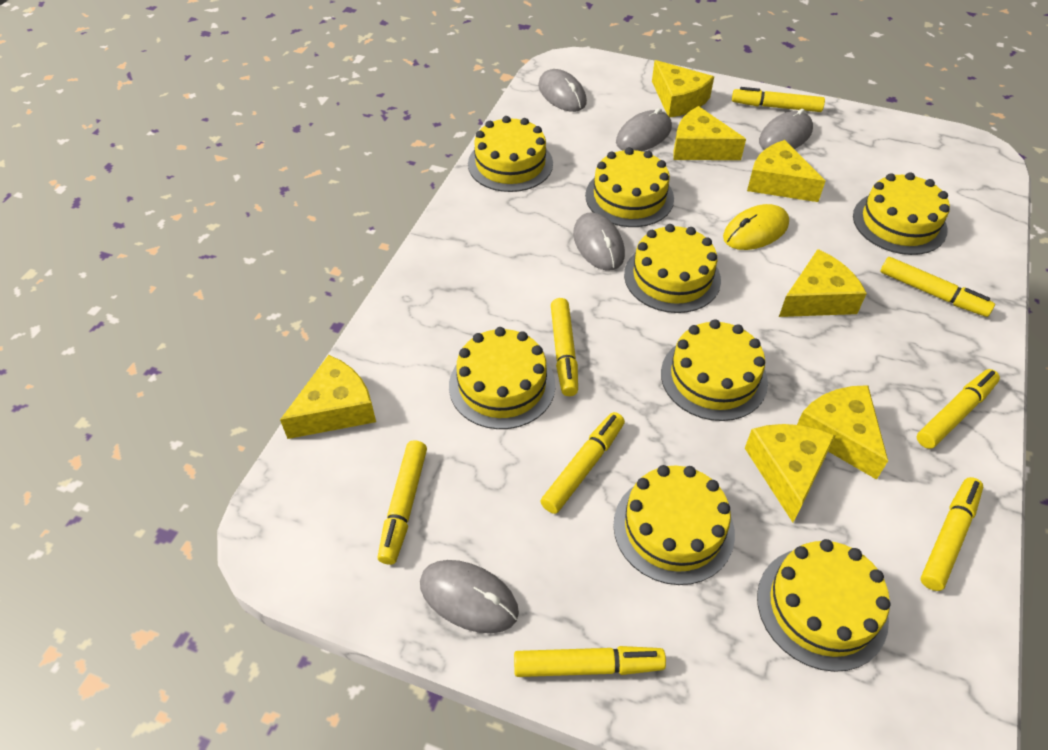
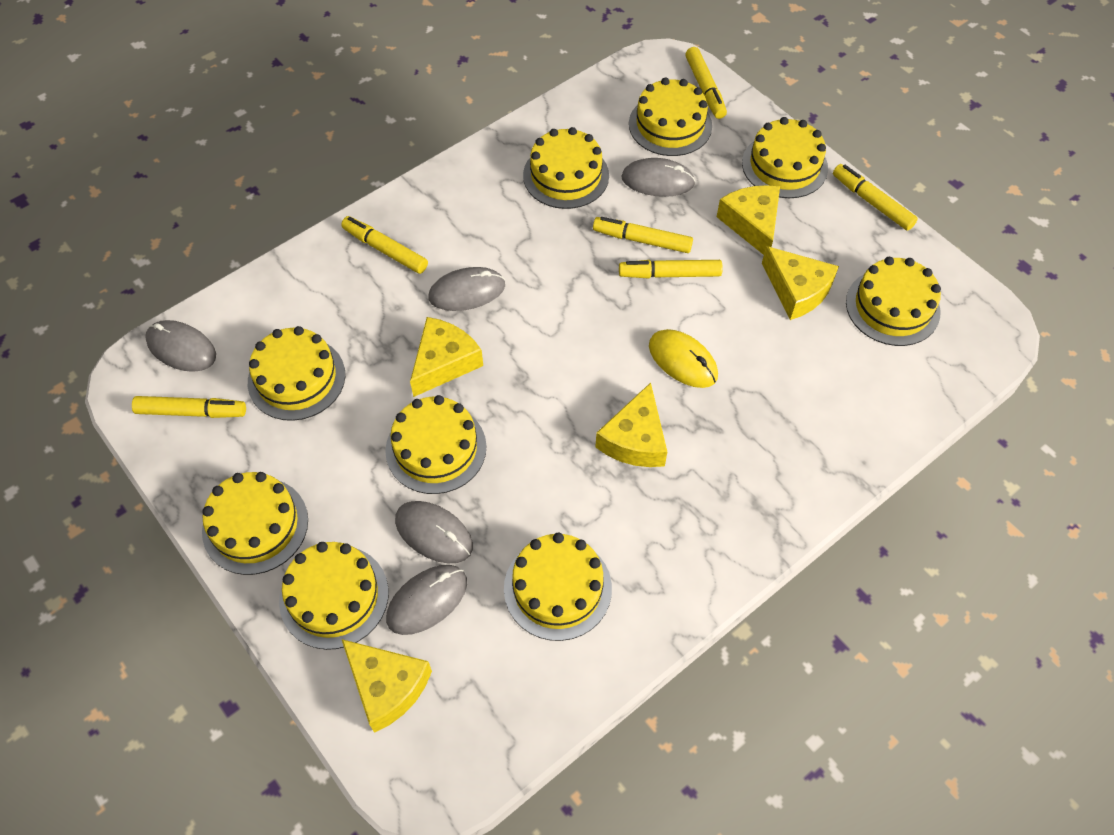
yellow cake: [449,327,555,429] [468,116,553,192] [585,147,674,227] [613,465,735,585] [624,224,721,313] [661,319,768,421] [757,539,890,672] [853,172,950,255] = 8 -> [202,472,308,575] [248,326,345,421] [279,542,389,650] [385,395,487,494] [504,532,612,641] [523,127,609,209] [629,78,712,156] [742,117,828,198] [846,257,941,346] = 9
yellow cheese: [280,355,376,439] [652,60,714,117] [673,106,746,160] [745,424,835,522] [747,140,826,202] [779,249,867,317] [797,385,888,480] = 7 -> [342,639,432,733] [410,317,483,397] [596,383,667,467] [717,185,780,255] [762,246,839,320] = 5
yellow marker: [377,440,427,565] [514,646,666,677] [540,412,625,514] [551,298,578,396] [732,87,825,112] [880,257,995,317] [917,369,1000,449] [920,477,983,591] = 8 -> [132,396,246,418] [341,216,428,274] [593,217,693,253] [619,260,723,278] [685,47,727,119] [833,164,918,231] = 6

